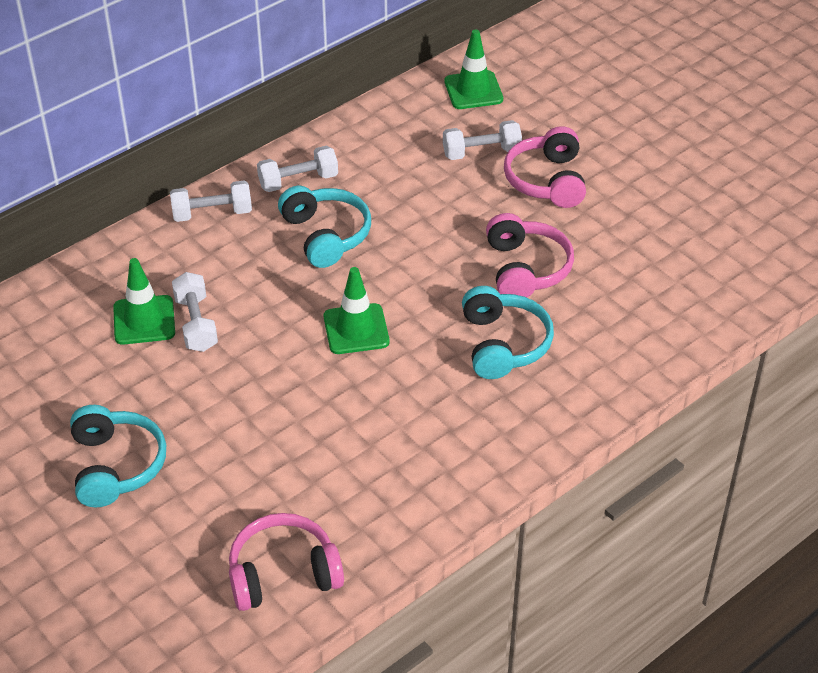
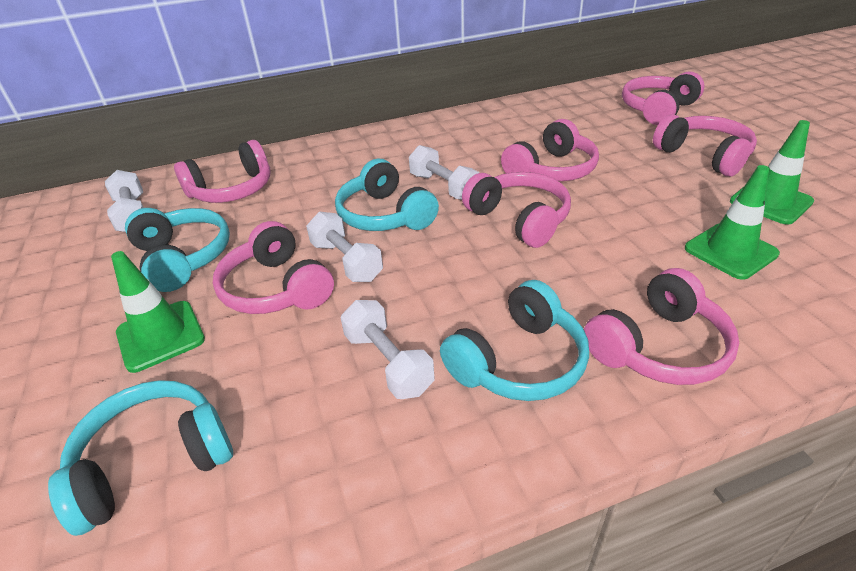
pink headphones: [229,513,344,611] [486,213,574,298] [504,126,586,208] = 3 -> [174,140,270,203] [213,221,334,314] [462,172,571,248] [501,119,599,181] [584,268,739,385] [622,71,705,125] [653,114,757,176] = 7
turquoise headphones: [70,405,166,507] [278,186,371,268] [462,286,554,379] = 3 -> [48,380,233,536] [125,208,230,292] [335,159,439,231] [440,280,589,401] = 4

